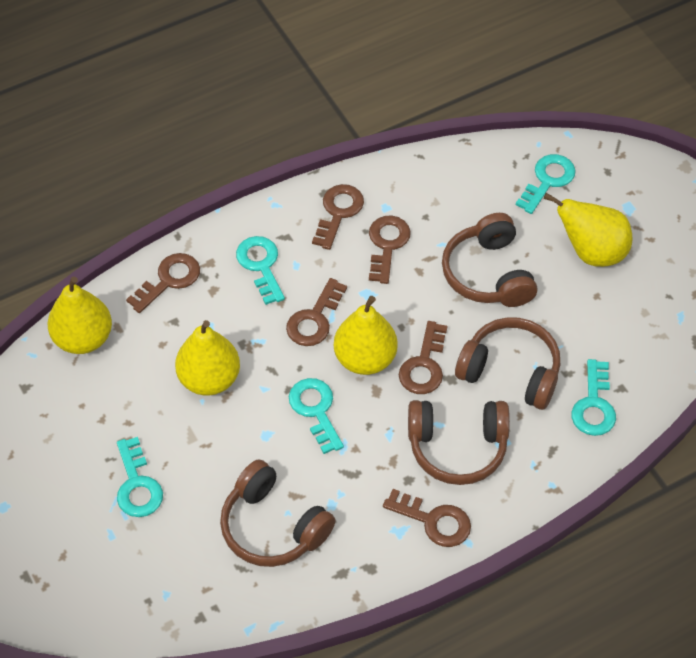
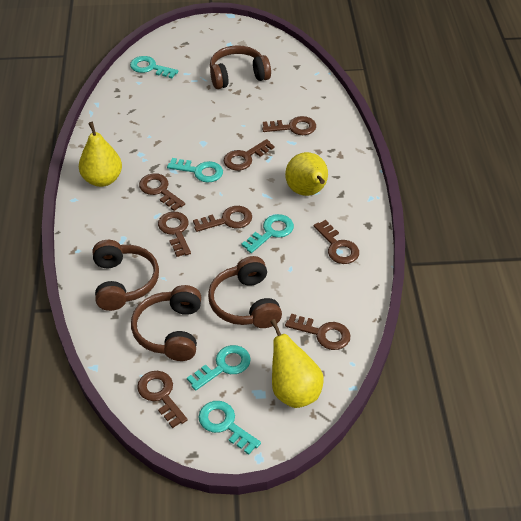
brown key: [126,253,200,313] [286,278,347,346] [312,184,364,250] [369,215,411,284] [383,489,471,547] [399,321,447,394] = 6 -> [137,371,188,428] [139,173,185,211] [158,211,191,257] [193,206,252,232] [224,139,275,171] [262,116,316,135] [285,314,351,350] [313,220,359,264] = 8
yellow pear: [48,277,112,354] [175,320,240,395] [334,296,398,375] [543,193,632,267] = 4 -> [79,122,122,187] [270,319,324,408] [285,152,328,196] = 3

